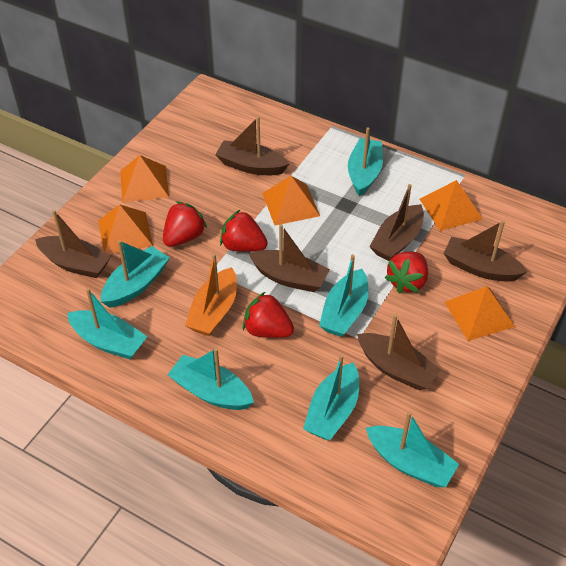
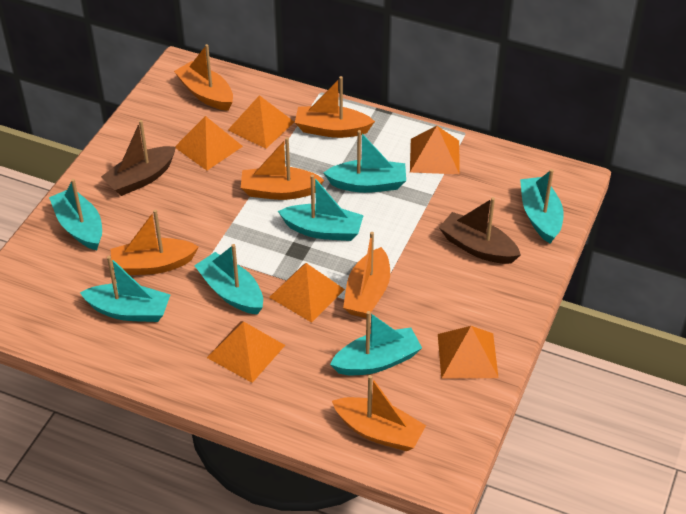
brown boat: [35,210,111,278] [215,116,289,175] [248,224,330,292] [357,314,441,391] [369,184,424,261] [443,220,527,282] = 6 -> [101,120,176,196] [439,197,521,264] = 2
orange boat: [185,254,237,336] = 1 -> [110,209,199,275] [174,44,233,111] [241,137,324,200] [295,76,375,138] [332,375,426,451] [343,232,390,318] = 6
orange pyramid: [98,204,153,254] [120,155,169,203] [262,176,320,226] [420,180,482,231] [444,286,515,341] = 5 -> [175,116,243,170] [207,321,285,383] [228,95,294,149] [269,263,345,323] [410,126,460,174] [438,326,499,379] = 6
red strawberry: [163,201,207,247] [220,210,268,252] [243,292,294,338] [385,252,428,294] = 4 -> none = 0

